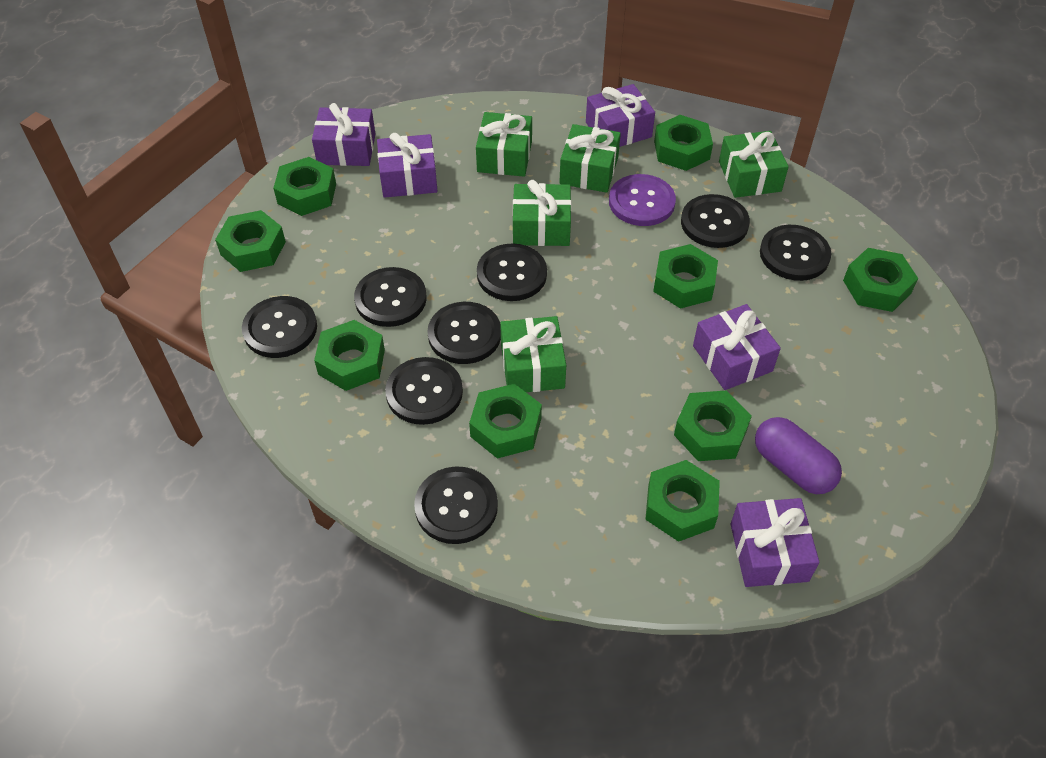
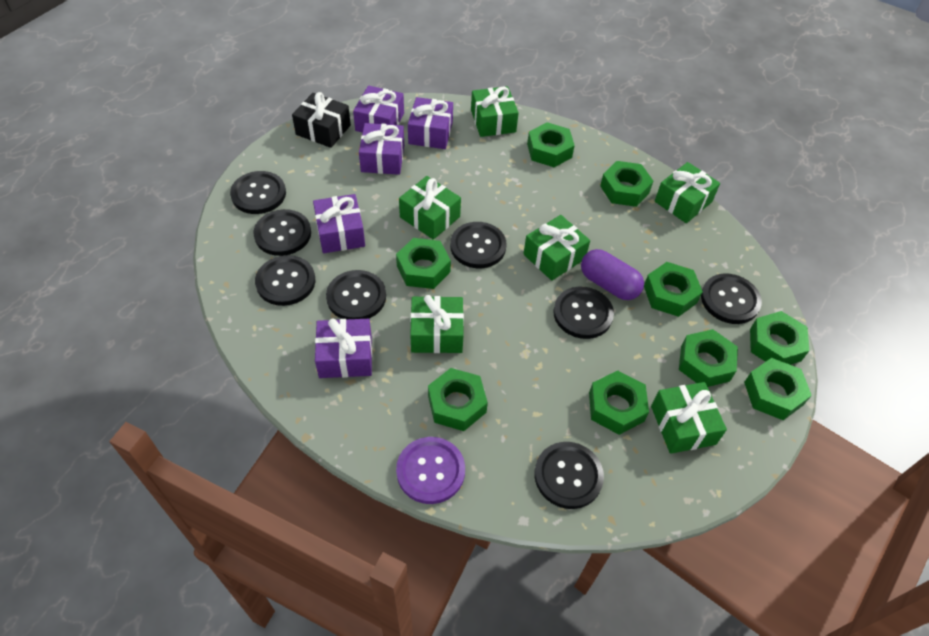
black gift: none = 0 -> [292,92,351,148] = 1
green gift: [476,112,532,177] [500,316,566,392] [513,180,571,246] [559,124,621,193] [719,131,789,198] = 5 -> [399,176,461,240] [410,295,464,353] [471,86,519,137] [523,215,590,281] [651,382,727,454] [655,162,720,223] = 6

